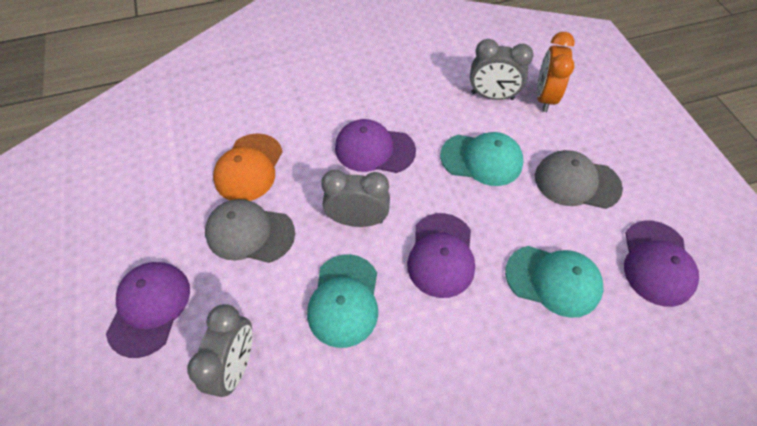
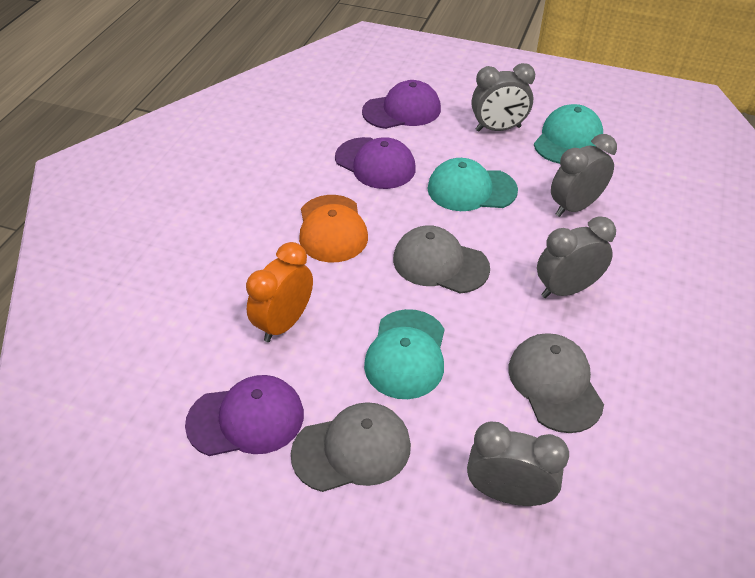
grey cap: [205,199,295,263] [535,150,623,209] = 2 -> [291,402,411,492] [393,225,490,293] [508,333,604,433] = 3
grey clock: [187,304,252,397] [321,170,390,227] [470,39,534,100] = 3 -> [467,422,569,506] [472,63,535,132] [537,216,616,298] [551,134,617,217] = 4
purple cap: [106,262,190,358] [335,119,416,173] [407,213,475,298] [624,221,699,307] = 4 -> [185,375,304,456] [335,137,416,189] [362,80,441,129] = 3

